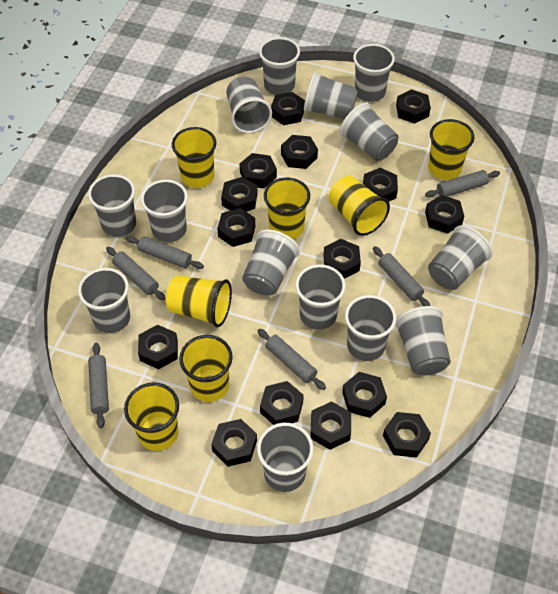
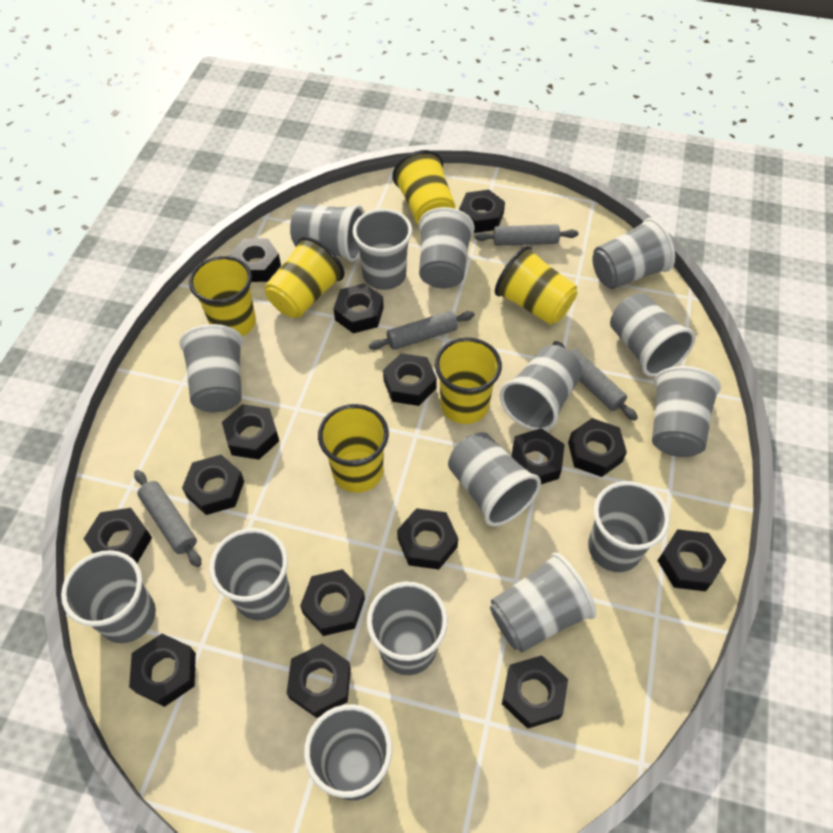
grey cup: [78,268,130,333] [88,174,136,237] [141,180,188,242] [226,77,272,133] [242,229,300,296] [257,423,314,492] [259,37,300,95] [295,264,346,330] [304,72,358,119] [340,103,399,161] [345,295,396,361] [353,44,395,102] [395,306,451,375] [428,225,493,290] = 14 -> [61,550,156,643] [179,324,243,412] [209,528,290,620] [290,204,365,262] [304,704,392,800] [353,209,412,290] [367,582,448,675] [419,207,475,289] [448,432,541,526] [490,552,596,652] [500,345,582,431] [588,481,670,572] [592,218,675,289] [610,293,696,377] [652,366,721,457] = 15
grey rolling pin: [88,343,109,428] [106,247,165,300] [126,236,204,269] [258,329,326,390] [373,246,430,306] [425,170,500,197] = 6 -> [134,470,201,567] [369,311,475,350] [475,224,578,246] [553,341,638,421] = 4
yellow cup: [124,383,179,451] [166,275,232,327] [172,127,216,188] [179,335,233,402] [264,177,310,239] [329,176,390,236] [428,119,474,180] = 7 -> [189,256,256,336] [265,236,344,318] [318,404,389,493] [393,150,455,225] [435,338,502,424] [495,246,578,325] = 6

